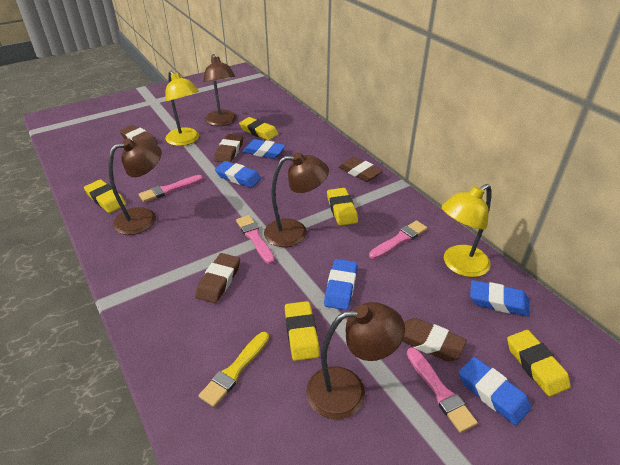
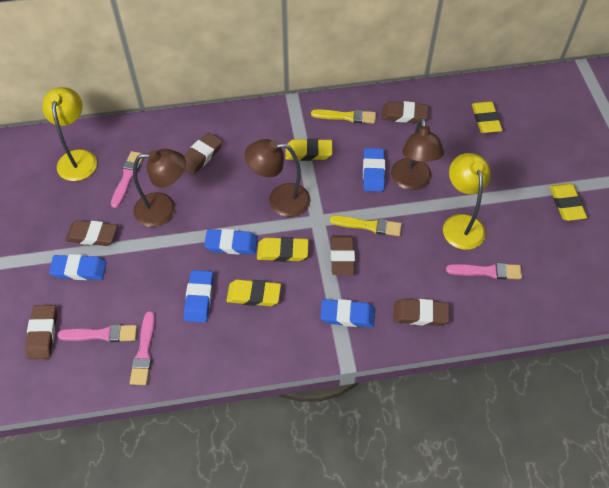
brown eraser: [120,125,158,145] [195,253,240,304] [214,134,243,162] [339,157,383,182] [402,318,467,361] = 5 -> [25,305,57,359] [65,220,117,246] [183,132,222,175] [331,236,355,275] [381,101,428,123] [394,299,449,326] = 6
brown lamp: [108,138,162,235] [203,54,237,126] [264,152,329,247] [306,302,405,419] = 4 -> [133,149,186,227] [245,139,311,217] [391,118,444,190] = 3
yellow brush: [199,332,269,407] = 1 -> [311,109,376,124] [330,215,402,236] = 2

